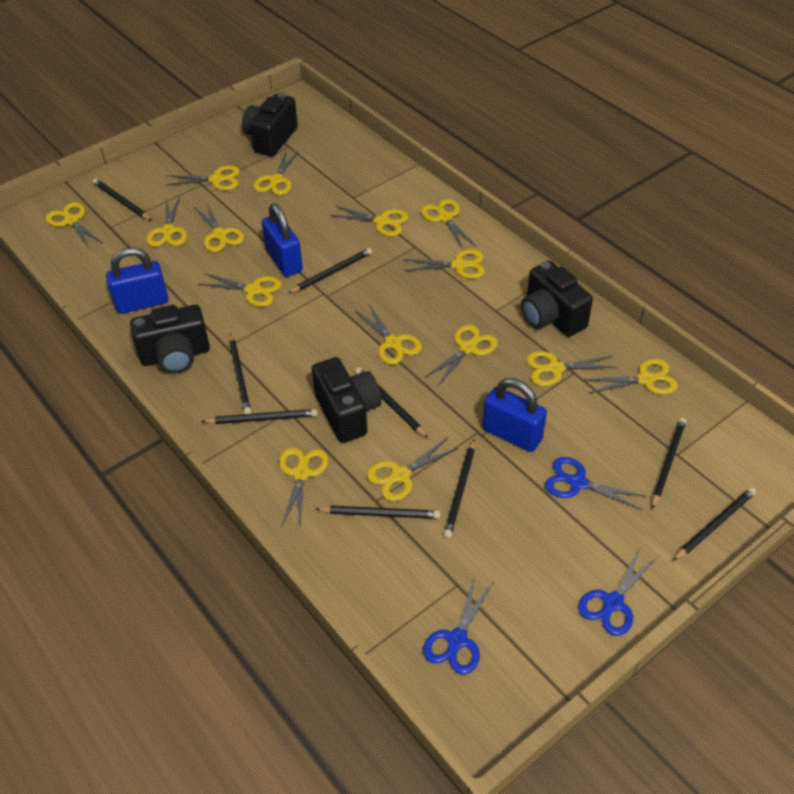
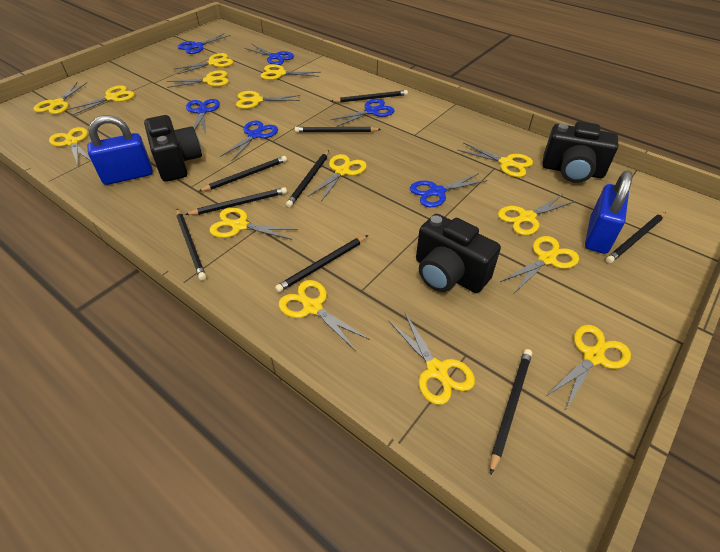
black camera: [130,305,210,373] [242,93,298,156] [312,357,382,443] [521,261,593,337] = 4 -> [144,115,202,182] [416,214,501,293] [542,121,618,183] = 3
blue padlock: [106,247,168,314] [262,203,303,277] [483,378,547,452] = 3 -> [87,115,153,185] [585,171,632,254] = 2
blue scissors: [423,577,493,675] [545,457,647,510] [578,547,657,636] = 3 -> [178,33,230,54] [186,99,220,133] [220,121,278,161] [244,44,294,65] [331,99,395,127] [410,173,487,207] = 6

